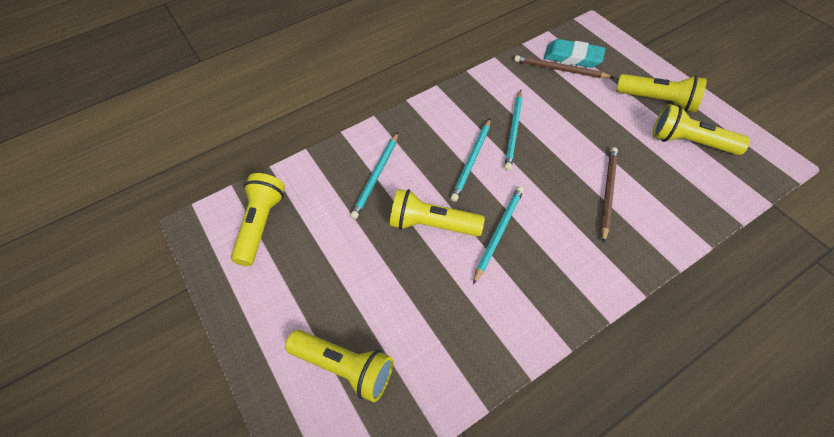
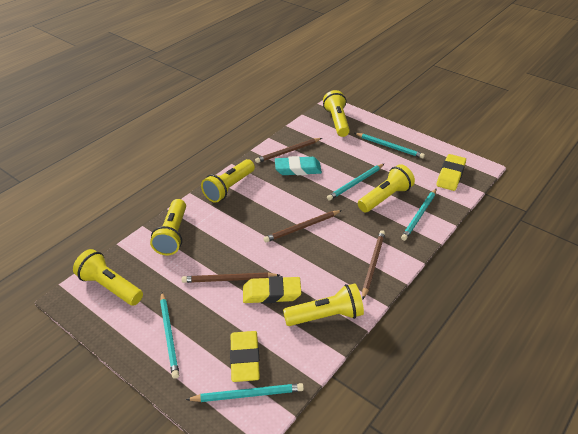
brown pencil: [514,55,614,78] [601,147,618,243] = 2 -> [182,272,280,283] [255,138,322,163] [263,210,342,243] [362,230,385,299] = 4
turquoise pencil: [350,132,398,219] [450,118,491,201] [473,186,524,285] [504,90,523,170] = 4 -> [160,292,179,379] [186,383,304,402] [327,164,384,201] [355,133,425,159] [401,189,436,241] = 5
yellow eraser: none = 0 -> [230,331,260,382] [243,276,301,303] [436,154,466,191] = 3
yellow flashlight: [231,173,285,266] [285,330,393,402] [390,189,485,236] [616,74,707,112] [653,104,750,155] = 5 -> [73,249,143,306] [150,199,186,255] [201,159,255,203] [283,284,364,326] [323,90,350,137] [358,164,415,212] = 6

